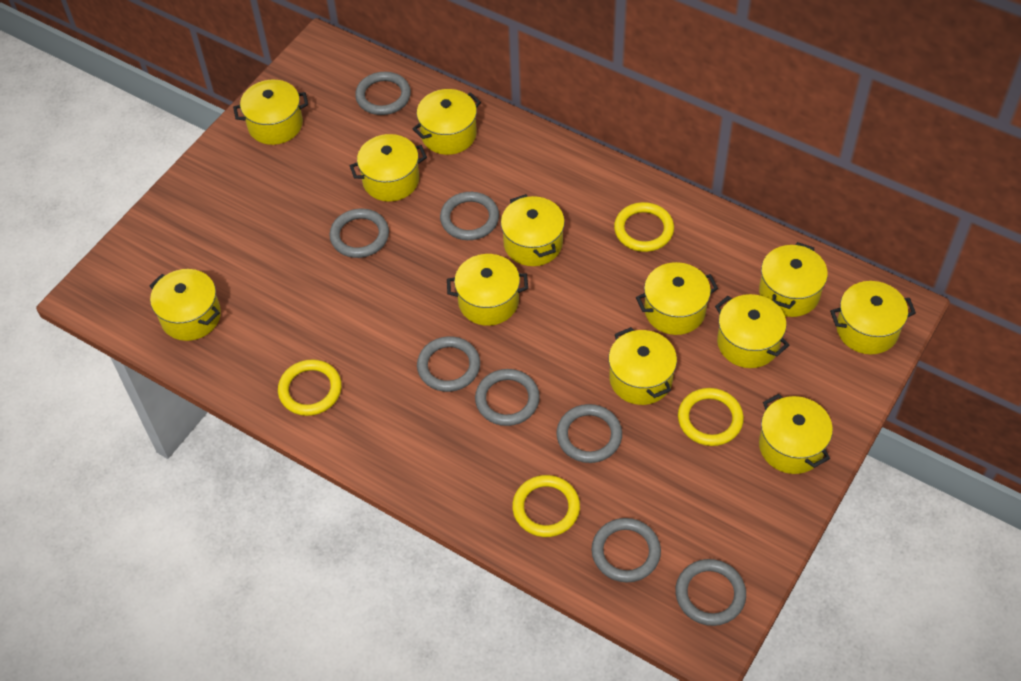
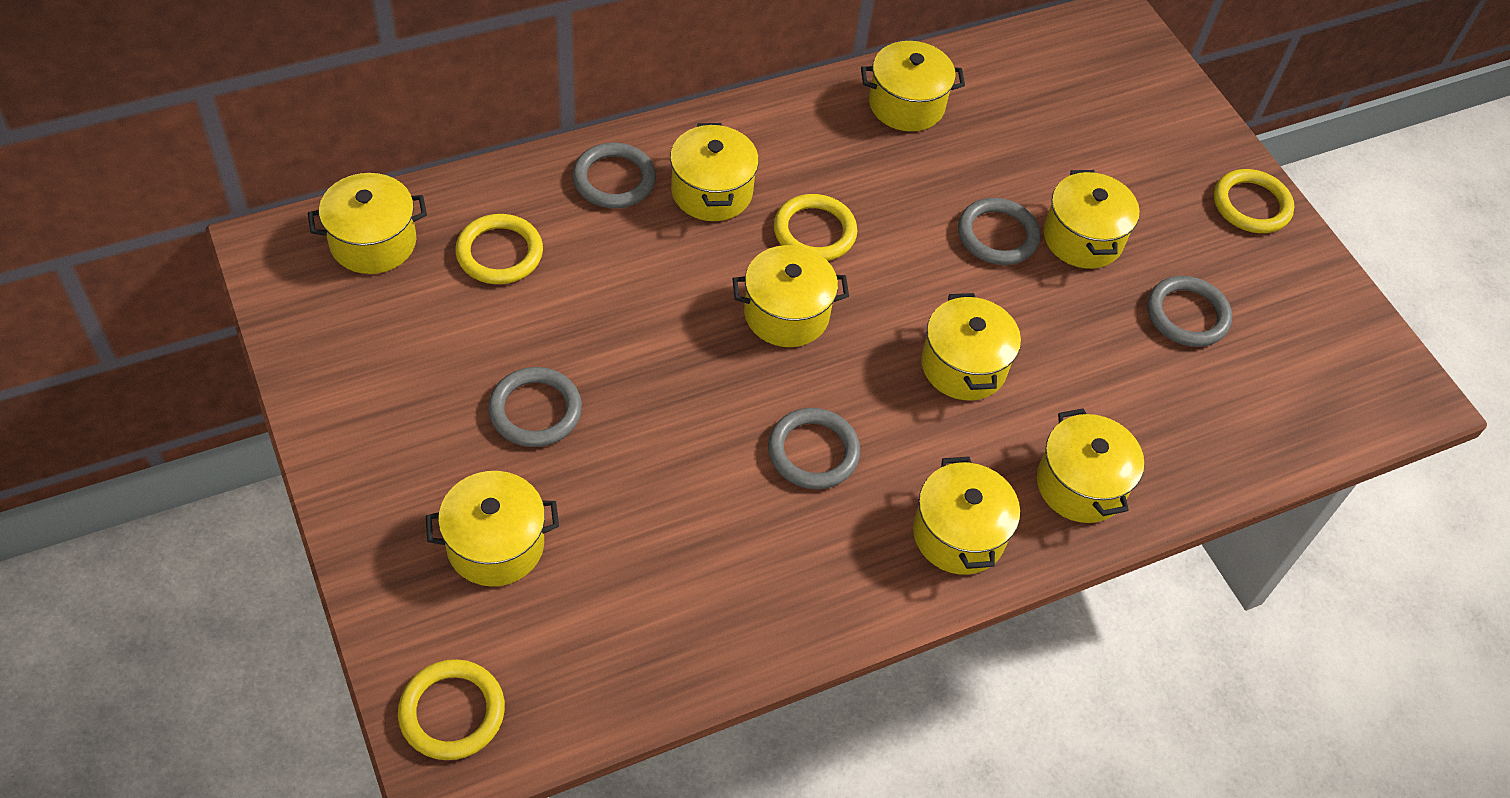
grey ring: [329,209,389,258] [355,72,411,115] [417,336,480,392] [440,192,499,240] [475,369,540,426] [556,404,622,463] [591,518,661,582] [675,559,746,626] = 8 -> [488,367,582,447] [572,143,656,208] [768,408,861,489] [958,198,1040,265] [1147,276,1232,347] = 5
yellow pot: [149,269,221,341] [233,80,308,145] [350,134,427,202] [413,89,481,155] [447,254,528,326] [501,194,565,266] [609,327,677,405] [636,262,718,335] [715,294,789,368] [759,242,828,317] [759,394,833,474] [830,281,916,354] = 12 -> [308,173,427,274] [426,471,559,586] [670,123,759,221] [733,245,849,347] [861,41,965,132] [913,457,1020,575] [921,293,1021,400] [1037,409,1144,523] [1043,170,1140,269] = 9

